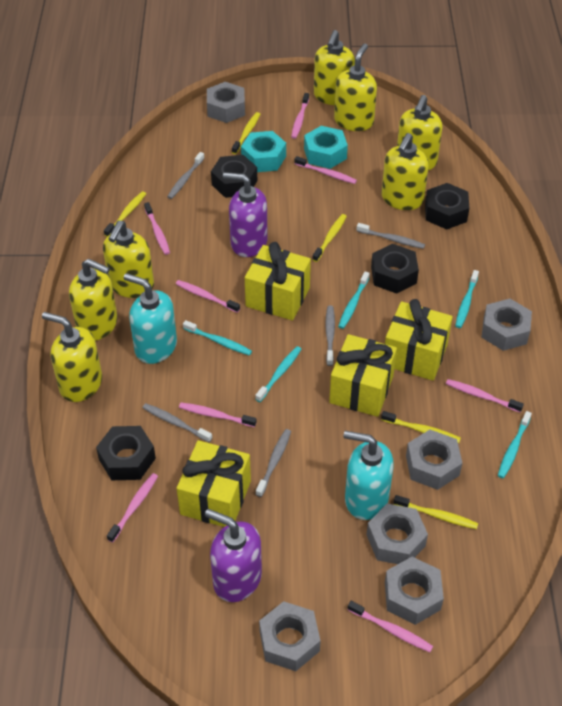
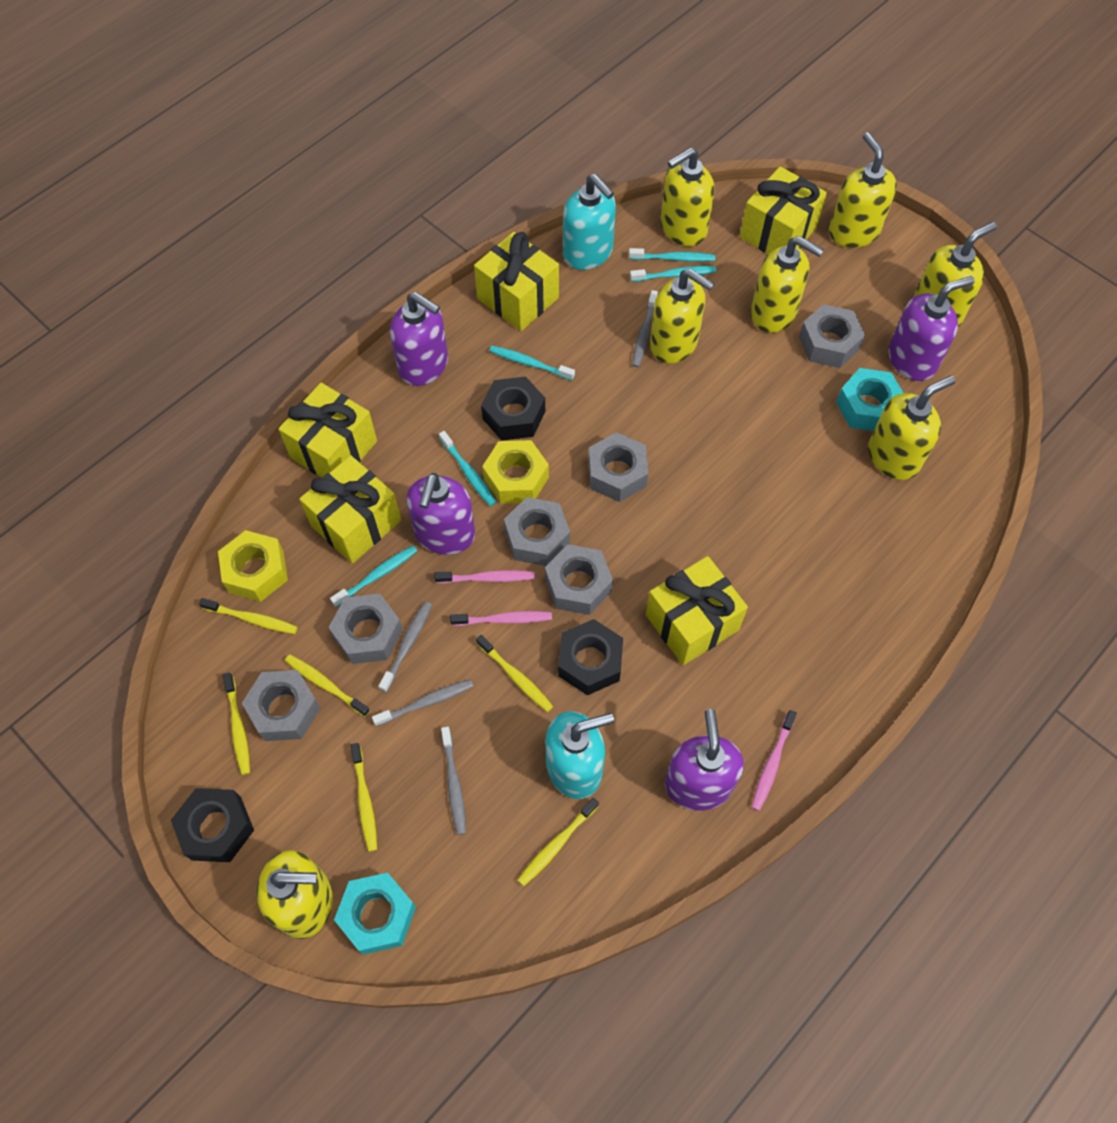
black nut: [96,426,156,480] [211,155,257,198] [371,244,419,294] [425,183,469,229] = 4 -> [171,788,254,862] [481,376,545,441] [558,619,623,695] = 3
grey toothbrush: [142,403,212,442] [167,152,204,199] [256,429,291,497] [325,305,335,366] [356,223,425,249] = 5 -> [372,679,474,727] [378,601,432,692] [441,727,466,835] [632,290,658,367] = 4
pink toothbrush: [107,473,158,542] [144,202,170,255] [176,280,240,313] [179,402,257,427] [291,93,309,139] [294,156,357,184] [348,601,433,652] [446,379,524,412] = 8 -> [434,570,535,583] [450,611,552,626] [751,710,797,811] = 3
purple soap dispenser: [205,509,262,602] [223,172,268,257] = 2 -> [390,292,448,386] [406,473,475,555] [665,709,744,811] [888,276,975,381] = 4
yellow gift: [177,440,251,527] [245,242,311,321] [329,334,397,417] [385,299,453,381] = 4 -> [278,383,377,478] [299,455,401,564] [474,232,559,331] [646,556,748,665] [740,166,827,254] = 5
yellow nut: none = 0 -> [218,530,288,602] [482,440,549,504] = 2
yellow toothbrush: [104,191,146,237] [232,112,260,154] [312,214,347,262] [381,411,461,443] [394,495,478,529] = 5 -> [199,598,298,634] [223,672,250,775] [285,654,370,717] [350,743,377,852] [476,635,554,712] [518,798,599,886] = 6

